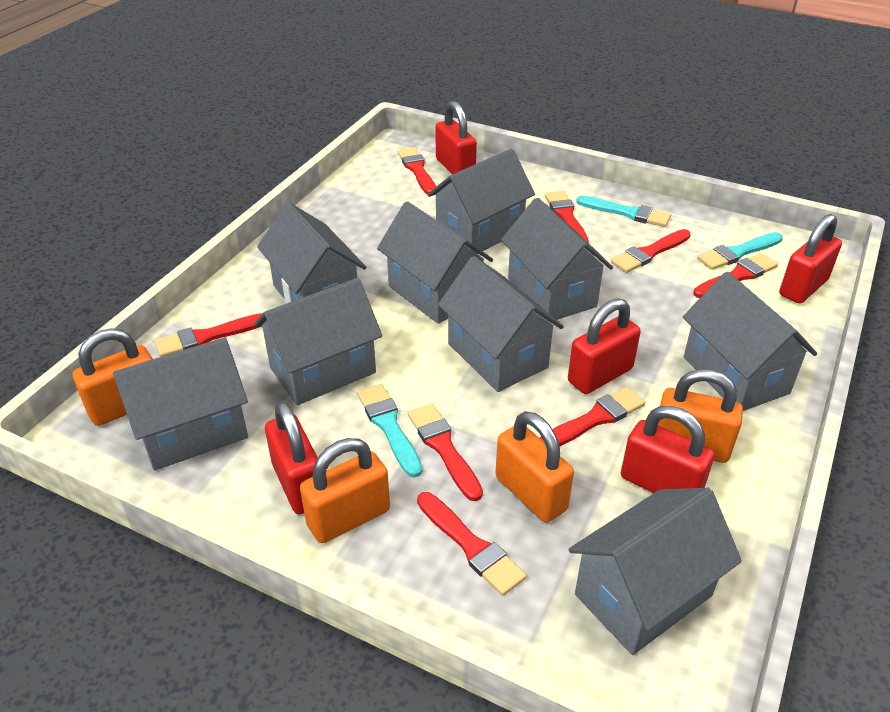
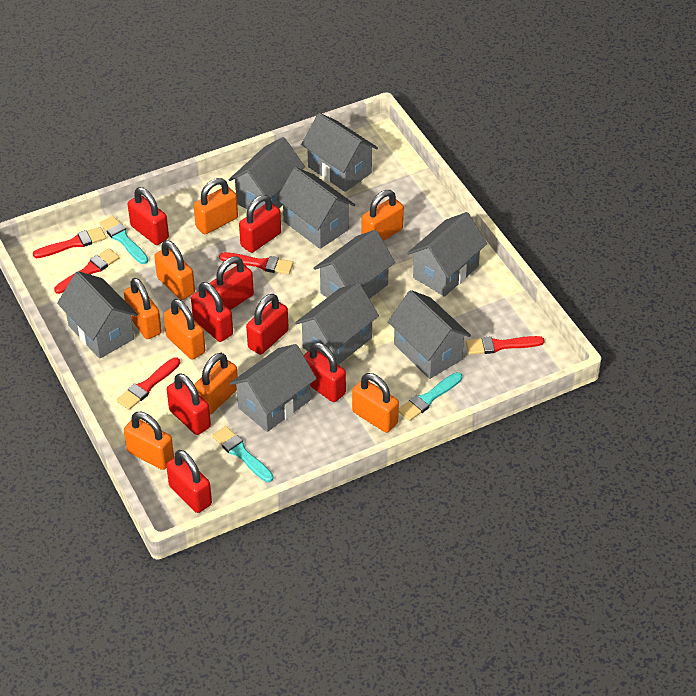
orange padlock: [73,328,153,426] [300,438,390,543] [495,411,574,523] [658,369,743,463] = 4 -> [124,278,162,339] [124,412,174,470] [154,240,195,300] [163,299,205,360] [194,178,238,234] [194,353,238,415] [352,373,399,433] [362,190,404,241] = 8
red brush: [154,313,263,357] [398,147,436,194] [408,404,483,501] [417,492,527,596] [540,386,645,446] [545,191,589,243] [611,229,691,273] [693,253,778,298] = 8 -> [33,227,106,258] [54,248,120,294] [117,357,180,410] [219,252,294,275] [466,336,545,355] = 5
red padlock: [265,401,318,514] [435,101,477,174] [568,298,641,394] [621,406,714,493] [779,214,842,304] = 5 -> [128,187,169,245] [166,450,212,513] [167,373,211,435] [191,282,233,342] [209,256,254,310] [239,195,281,253] [246,294,289,355] [304,342,346,402] = 8

